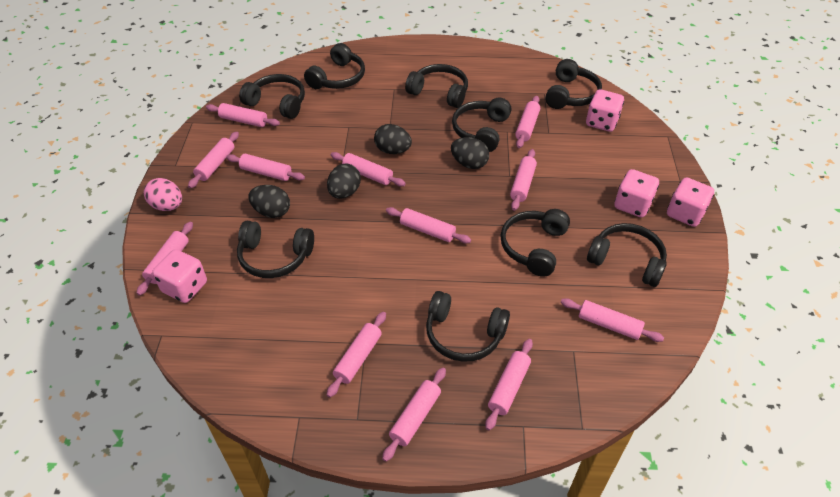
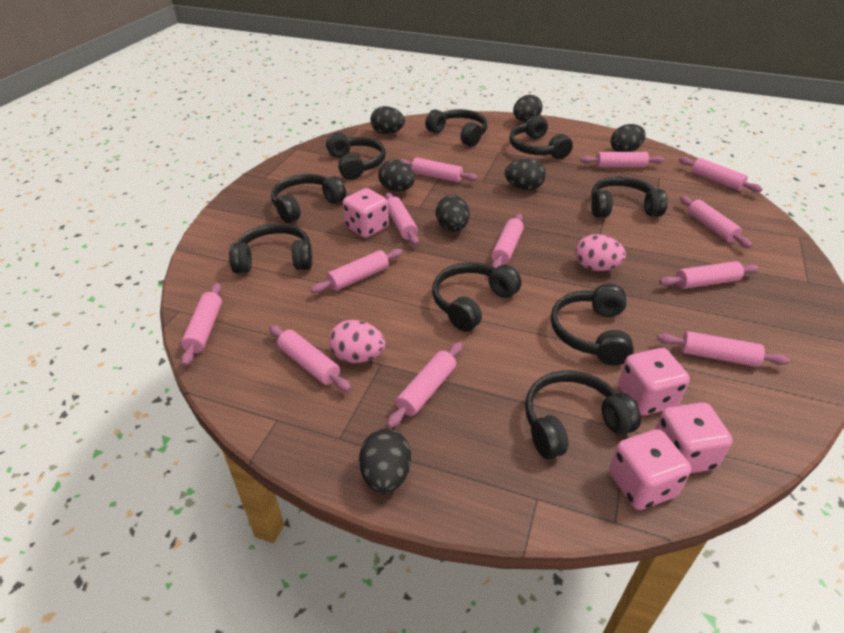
black egg: [248,185,290,218] [327,163,361,199] [374,124,412,154] [451,137,489,169] = 4 -> [359,429,411,494] [370,106,405,134] [378,160,415,192] [436,195,470,231] [505,159,546,190] [513,95,543,122] [611,124,646,152] = 7
pink egg: [144,178,182,211] = 1 -> [329,320,386,363] [575,234,626,271] = 2

